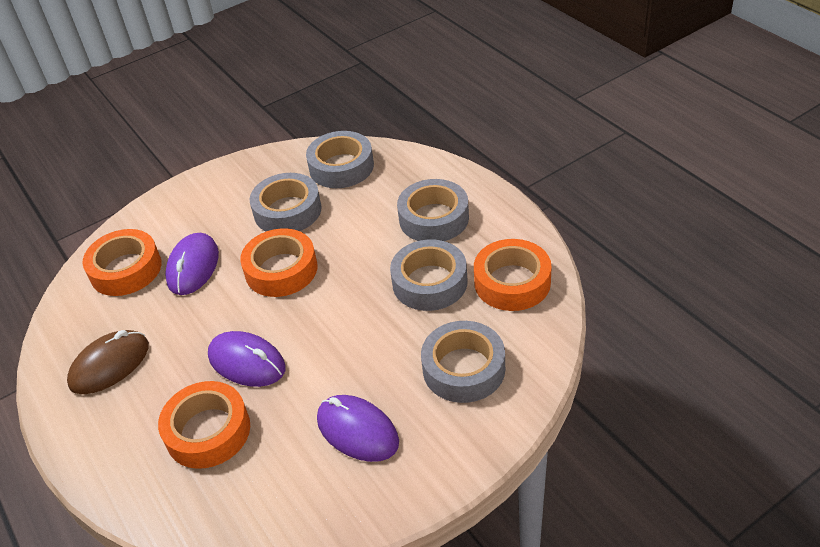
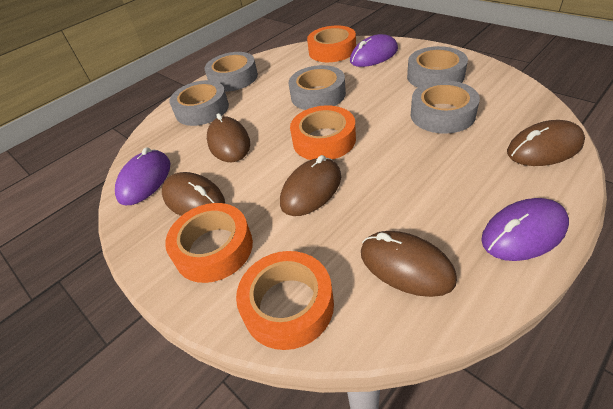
brown mouse: [67,330,149,394] = 1 -> [162,172,225,216] [207,113,250,162] [280,155,341,216] [361,231,457,297] [507,120,585,166] = 5

